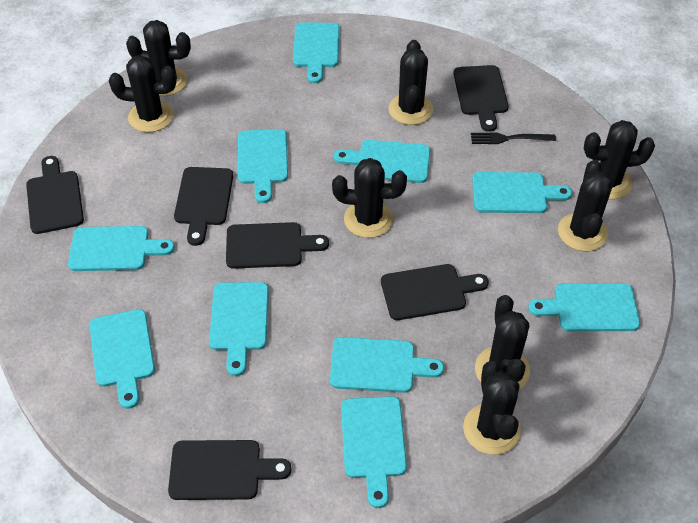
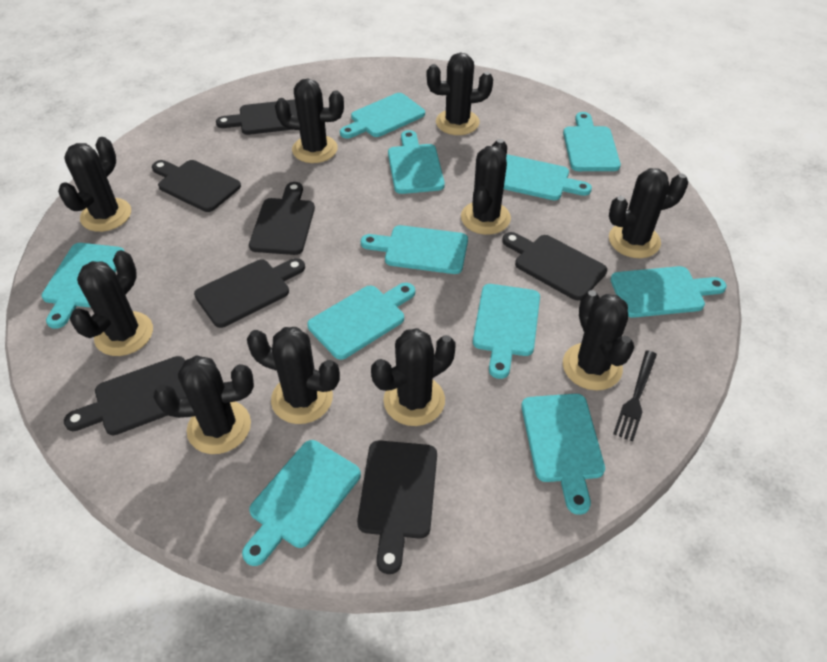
black cactus: [109,55,177,133] [126,20,191,96] [332,158,407,238] [389,40,433,125] [463,361,521,455] [475,295,530,389] [558,160,612,251] [584,120,655,199] = 8 -> [58,137,131,232] [70,250,153,356] [153,355,254,454] [247,327,340,424] [275,79,344,163] [371,328,456,426] [427,52,493,135] [461,139,511,235] [563,290,634,391] [609,168,688,258] = 10
black cutting board: [26,156,84,234] [168,440,292,500] [174,167,233,246] [226,222,329,269] [381,264,489,320] [453,65,509,132] = 6 -> [64,356,186,435] [152,160,241,212] [194,258,305,328] [216,99,297,135] [249,182,315,255] [357,440,437,574] [502,232,607,300] = 7
turquoise cutting board: [68,226,175,271] [90,309,155,409] [209,282,269,376] [238,129,288,203] [293,22,339,83] [330,337,444,393] [334,140,430,183] [341,396,407,508] [472,172,572,213] [528,283,640,332] = 10 -> [41,243,124,329] [242,440,361,566] [307,283,415,360] [340,93,425,139] [361,225,468,274] [388,130,445,194] [473,284,540,379] [504,155,592,200] [521,394,605,515] [563,112,621,171] [611,266,727,318] = 11

